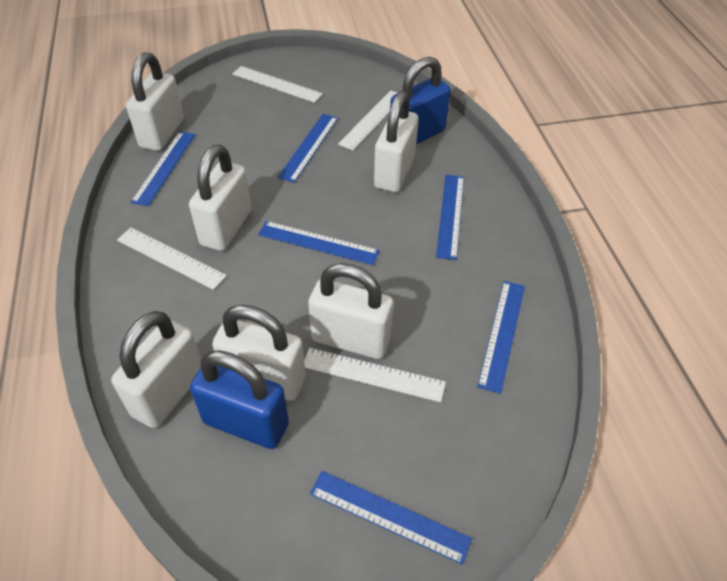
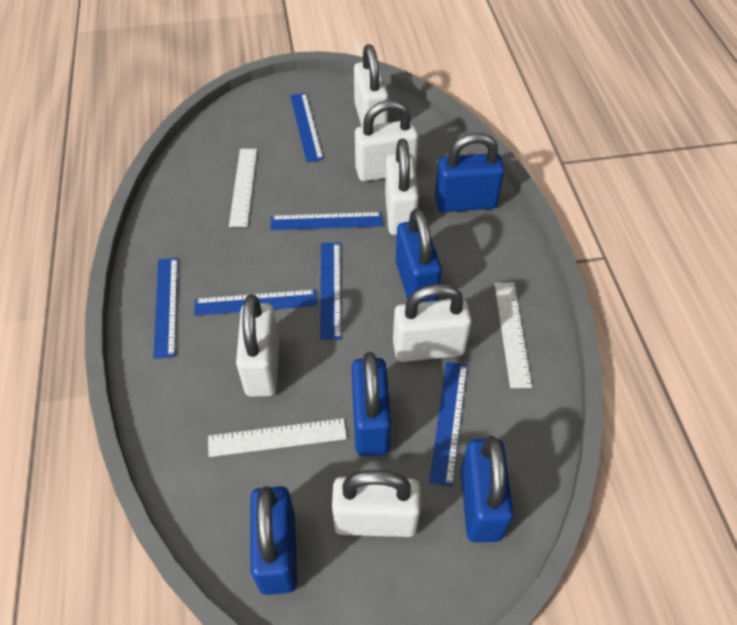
blue padlock: [190,351,289,449] [390,57,451,145] = 2 -> [250,486,297,595] [351,352,391,456] [396,208,442,302] [435,132,504,212] [461,436,513,542] = 5
white ruler: [117,228,227,290] [232,66,323,103] [304,348,446,402] [338,90,397,151] = 4 -> [208,418,347,457] [229,149,257,227] [495,283,532,388] = 3

